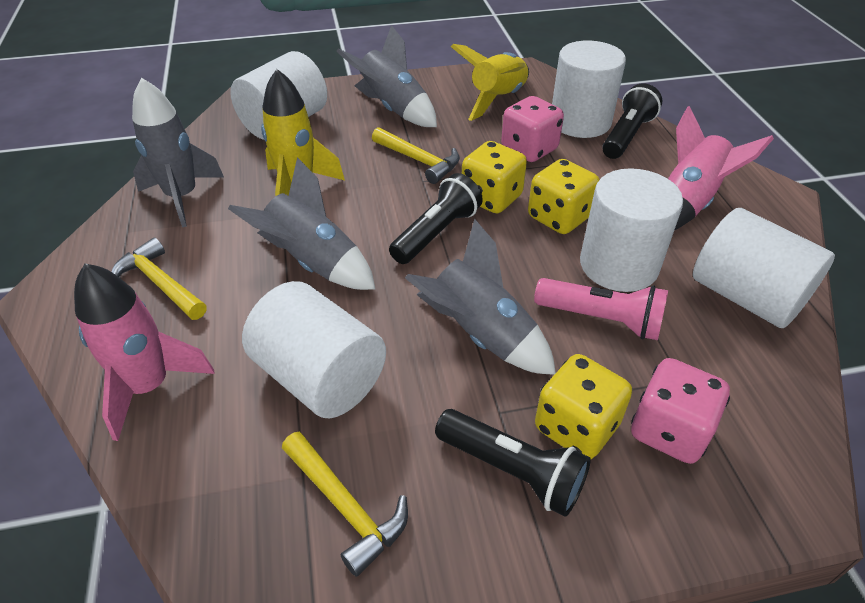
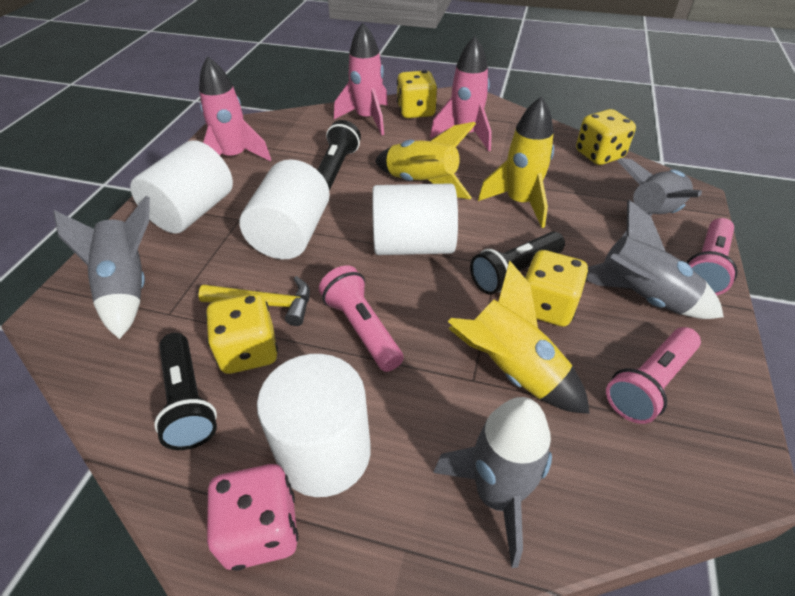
pink dice: [501,96,564,162] [631,358,730,464] = 2 -> [207,464,299,571] = 1
pink flashlight: [534,278,668,340] = 1 -> [319,265,404,372] [606,327,701,424] [686,218,738,295] = 3
pink rocket: [74,263,215,441] [668,106,774,231] = 2 -> [199,56,271,161] [334,22,388,136] [430,36,492,151] = 3
white cylinder: [230,51,327,140] [242,281,386,418] [552,40,626,138] [580,168,683,292] [693,208,835,328] = 5 -> [130,140,233,234] [240,159,330,259] [257,354,371,497] [372,183,458,255] = 4
yellow dice: [462,141,527,214] [528,159,599,234] [535,354,632,459] = 3 -> [206,293,278,374] [397,70,437,118] [524,250,589,327] [576,109,636,165] = 4
yellow hammer: [111,237,207,320] [282,432,408,577] [372,127,460,184] = 3 -> [198,276,310,326] = 1
yellow rocket: [261,69,345,196] [451,44,529,121] = 2 -> [375,122,476,199] [448,261,590,414] [478,96,554,228] = 3

